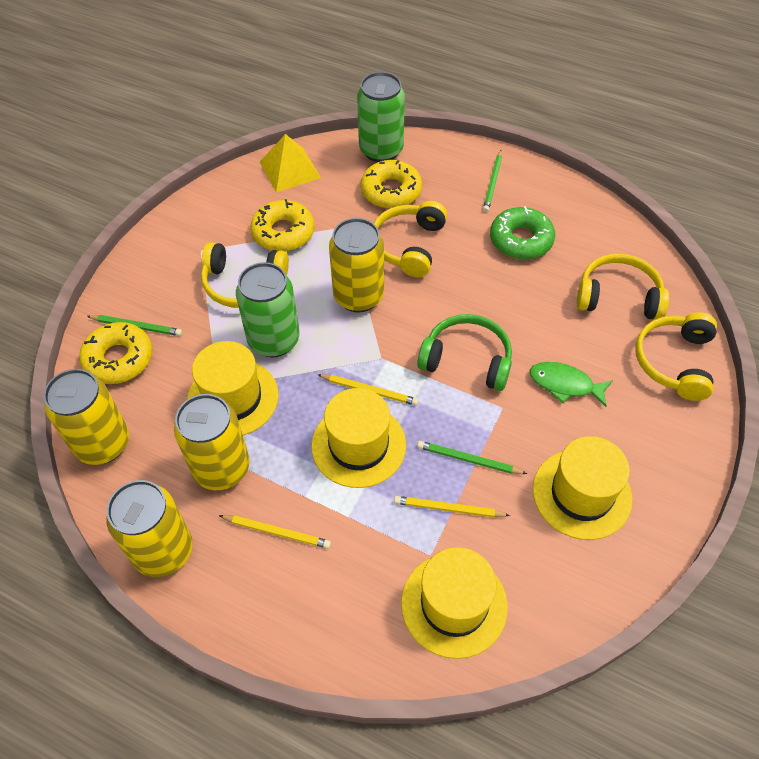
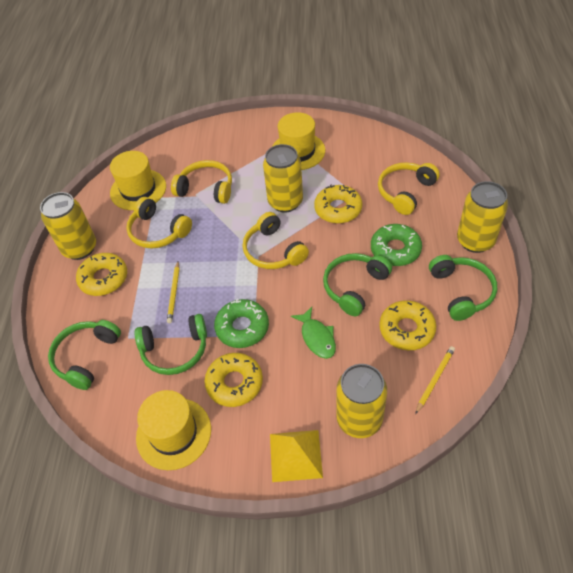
green can: [236,262,300,357] [357,72,405,162] = 2 -> none = 0
green donut: [490,206,555,260] = 1 -> [214,299,269,348] [371,224,422,266] = 2
green headphones: [417,314,512,391] = 1 -> [48,320,121,390] [135,314,207,375] [323,253,392,316] [429,255,497,321] = 4
green pencil: [87,315,182,336] [417,441,527,474] [483,150,502,212] = 3 -> none = 0
yellow donut: [79,322,152,384] [250,199,315,252] [361,160,422,209] = 3 -> [76,253,127,296] [205,353,263,407] [314,184,362,224] [379,300,436,350] = 4
yellow hat: [187,341,279,436] [311,388,406,488] [401,547,508,659] [533,436,632,540] = 4 -> [110,151,166,210] [136,390,211,470] [272,112,325,170] = 3
yellow pencil: [219,515,331,549] [318,374,419,406] [394,496,510,517] = 3 -> [167,262,180,323] [415,346,455,414] = 2

